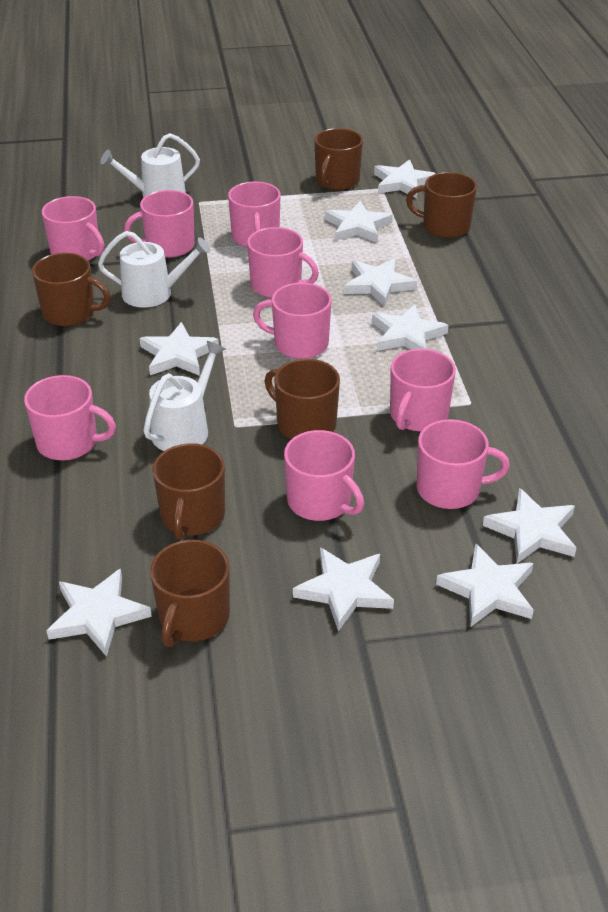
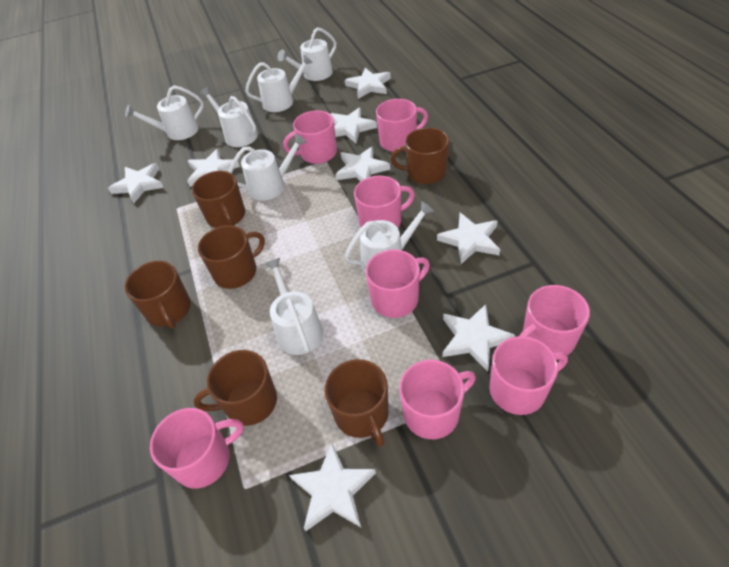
pink mug: [24,375,116,461] [42,196,104,261] [124,190,195,258] [228,182,281,248] [247,227,319,298] [253,283,332,359] [284,430,364,521] [390,349,456,431] [416,419,510,509] = 9 -> [150,408,244,489] [283,110,337,164] [354,176,415,228] [366,249,430,318] [376,99,428,152] [399,360,476,439] [489,336,568,415] [519,285,590,356] = 8
white star: [46,568,152,657] [139,322,219,376] [293,547,394,631] [325,201,393,243] [344,258,417,307] [372,304,449,351] [374,159,436,198] [436,543,534,627] [483,488,576,563] = 9 -> [108,163,164,204] [187,149,240,187] [289,443,376,531] [331,108,377,143] [335,146,390,181] [345,68,391,99] [437,213,500,264] [443,304,515,371] = 8
white watering can: [98,231,211,308] [101,133,200,198] [143,341,225,451] = 3 -> [125,85,204,140] [200,87,258,147] [228,134,307,201] [245,55,313,112] [264,258,323,355] [278,27,336,81] [345,201,434,273] = 7

